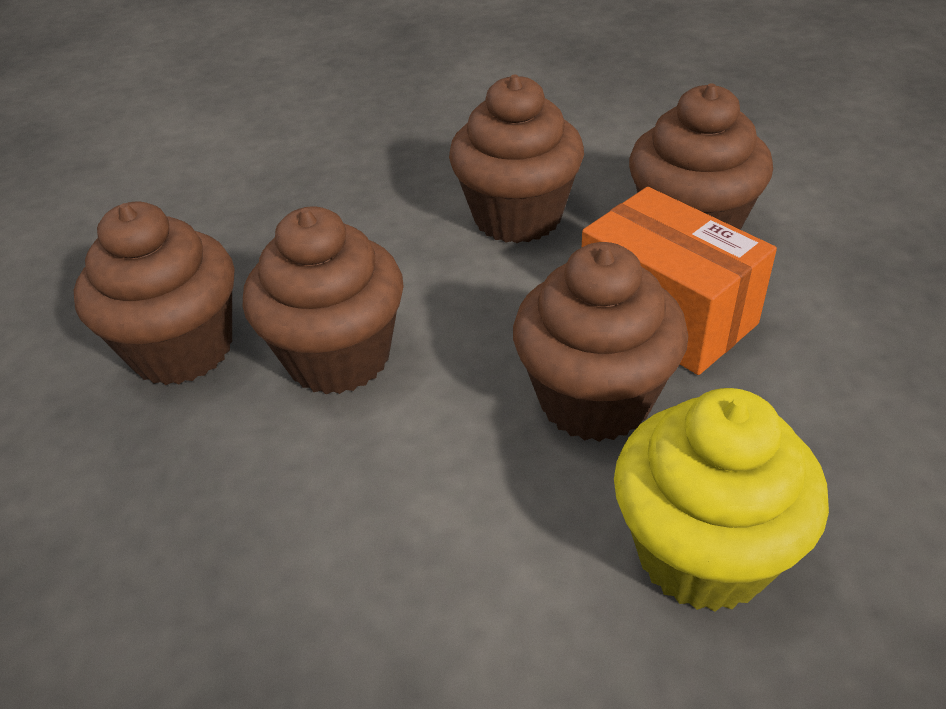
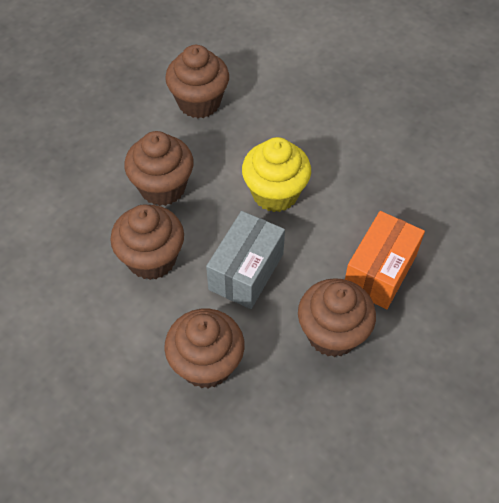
grey box: none = 0 -> [206,211,285,309] = 1

